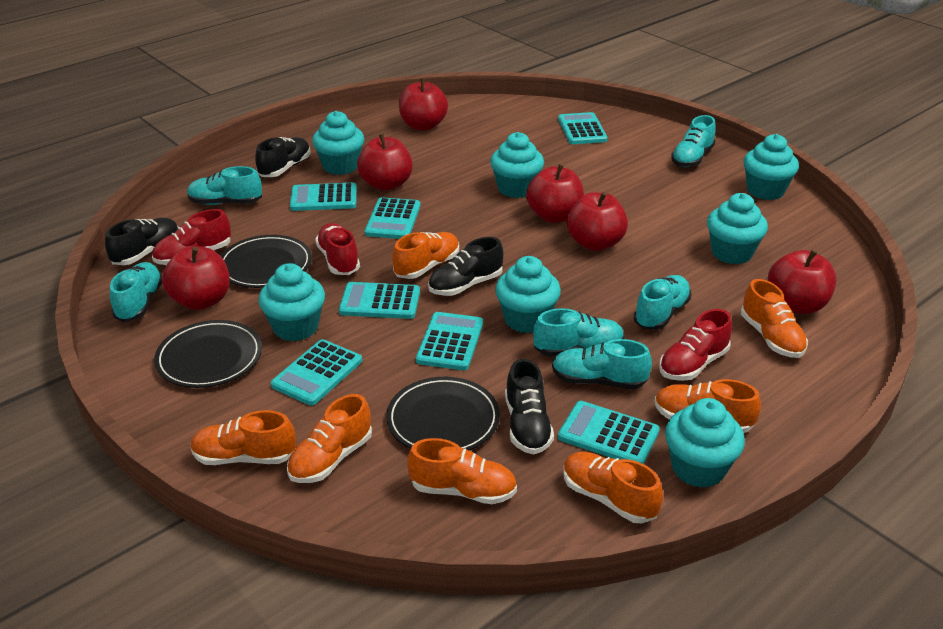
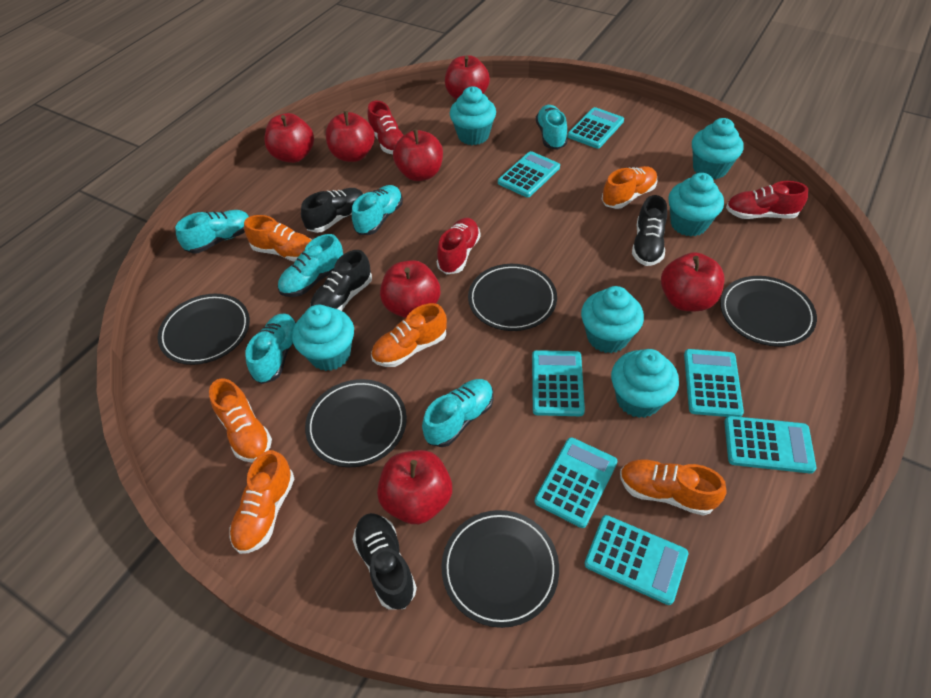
black plate: [154,320,262,388] [221,235,312,288] [386,377,500,450] = 3 -> [158,294,250,365] [305,379,407,467] [441,510,559,628] [468,264,557,331] [720,276,817,347] = 5
orange shoe: [190,410,296,465] [287,394,372,483] [392,232,459,279] [407,438,517,504] [563,452,663,523] [654,379,761,433] [741,279,808,358] = 7 -> [209,379,272,463] [229,450,294,554] [244,215,312,262] [371,303,447,367] [602,166,657,209] [620,459,727,516] = 6
red apple: [162,247,230,310] [357,134,413,191] [399,78,448,131] [526,164,584,223] [567,192,628,251] [768,250,837,314] = 6 -> [264,113,314,163] [326,111,375,162] [377,450,452,524] [380,260,440,318] [393,129,443,181] [445,55,490,100] [661,252,725,311] = 7
turquoise cupcake: [258,263,325,341] [312,111,364,175] [490,132,544,198] [495,256,561,333] [665,398,745,488] [707,193,768,264] [743,134,799,200] = 7 -> [292,305,354,371] [450,86,496,145] [581,286,644,353] [611,349,679,418] [668,173,724,236] [692,118,743,179] = 6

